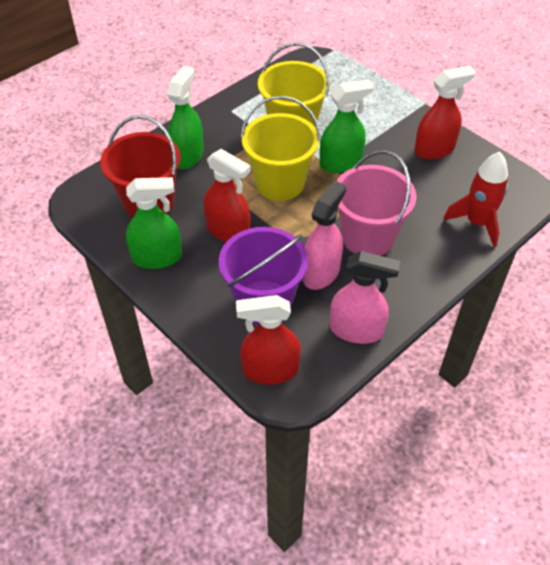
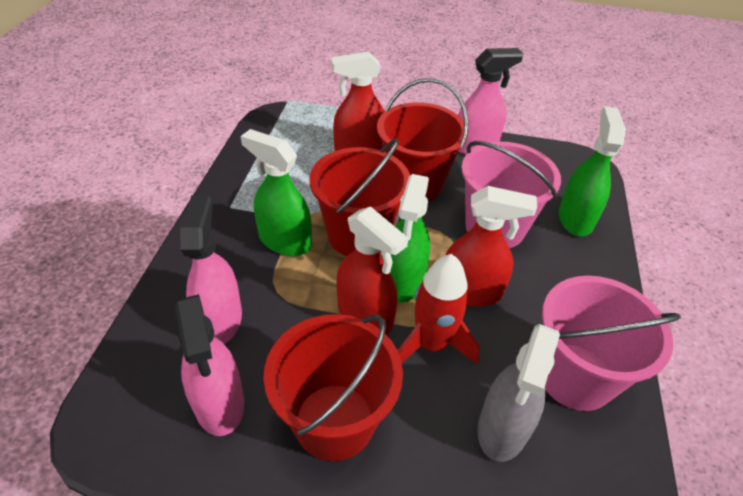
grey spray bottle: none = 0 -> [477,324,560,462] = 1
pink bucket: [337,150,416,256] = 1 -> [461,141,561,248] [542,276,681,411] = 2
pink spray bottle: [302,181,346,290] [330,251,400,344] = 2 -> [175,294,244,436] [180,195,242,344] [458,48,524,154] = 3
purple bucket: [219,227,308,325] = 1 -> none = 0
red bucket: [100,115,181,218] = 1 -> [264,314,403,461] [310,139,410,256] [377,78,468,201] = 3
yellow bucket: [241,96,321,201] [258,42,330,128] = 2 -> none = 0

